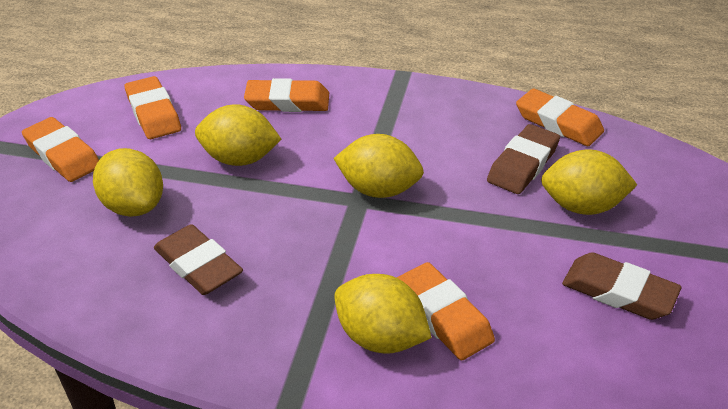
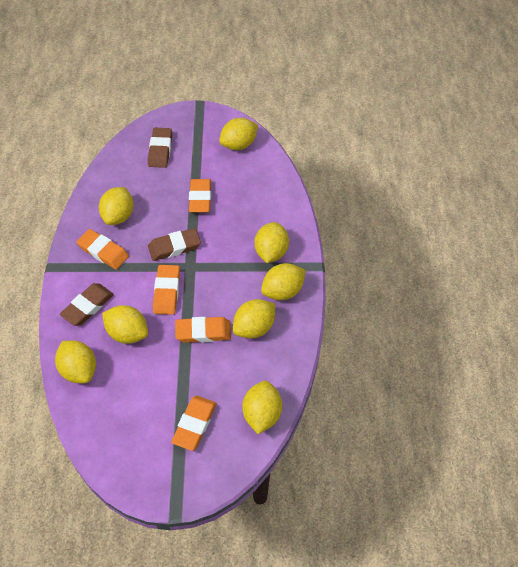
yellow lemon: [93,148,163,217] [195,104,282,166] [333,134,424,198] [334,274,432,353] [541,149,637,215] = 5 -> [55,340,96,383] [99,187,133,225] [102,305,148,344] [219,118,258,150] [233,299,276,339] [242,381,282,434] [255,222,289,263] [261,263,306,300] = 8

